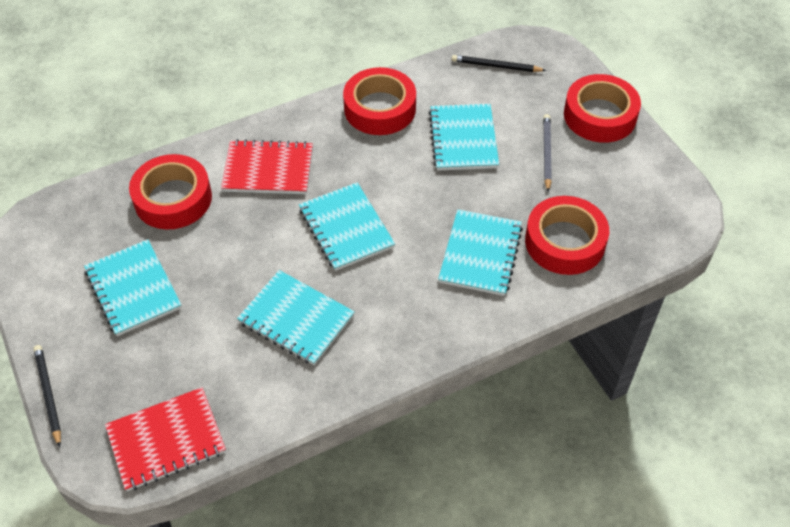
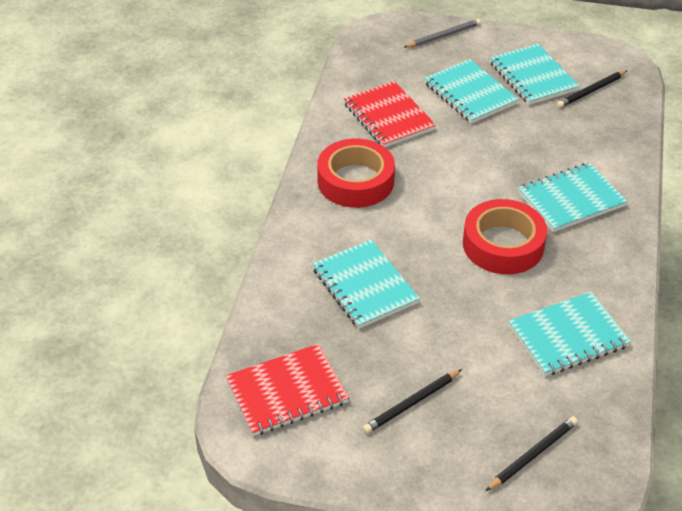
black pencil: [34,345,61,447] [452,55,546,72] = 2 -> [363,369,462,433] [486,416,578,491] [557,70,628,108] = 3
red tape: [129,154,212,230] [343,67,416,135] [525,196,609,275] [564,74,641,143] = 4 -> [317,139,395,208] [463,199,547,274] = 2

